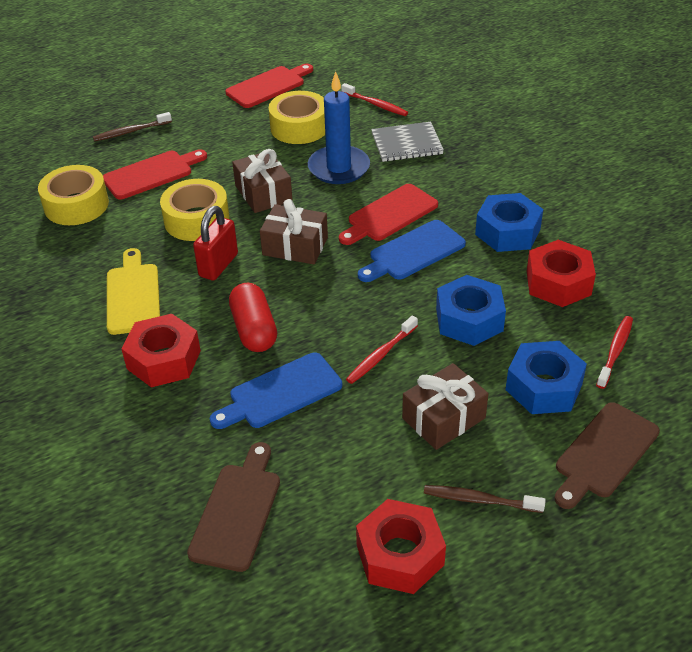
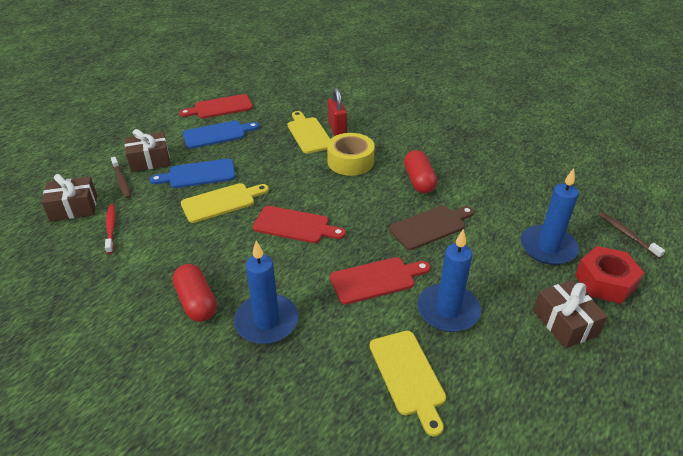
blue candle: [308,71,370,184] = 1 -> [234,240,298,344] [417,229,481,332] [520,168,579,265] = 3
blue nut: [436,275,506,346] [475,193,543,252] [505,341,587,414] = 3 -> none = 0
brown cutting board: [187,442,280,572] [555,402,660,509] = 2 -> [389,206,474,250] = 1
grey notebook: [371,122,444,162] = 1 -> none = 0
red capsule: [229,283,277,352] = 1 -> [172,264,217,322] [404,150,437,193] = 2
red nut: [121,314,201,387] [356,499,446,594] [527,240,596,307] = 3 -> [575,246,644,304] = 1
red toothbrush: [341,83,408,116] [346,316,418,384] [596,316,633,389] = 3 -> [105,204,116,254] = 1
yellow cutting board: [107,248,160,335] = 1 -> [181,183,269,223] [288,111,330,154] [370,331,446,437] = 3
yellow tape: [38,165,109,225] [160,179,229,241] [269,91,325,144] = 3 -> [327,133,375,176] = 1

